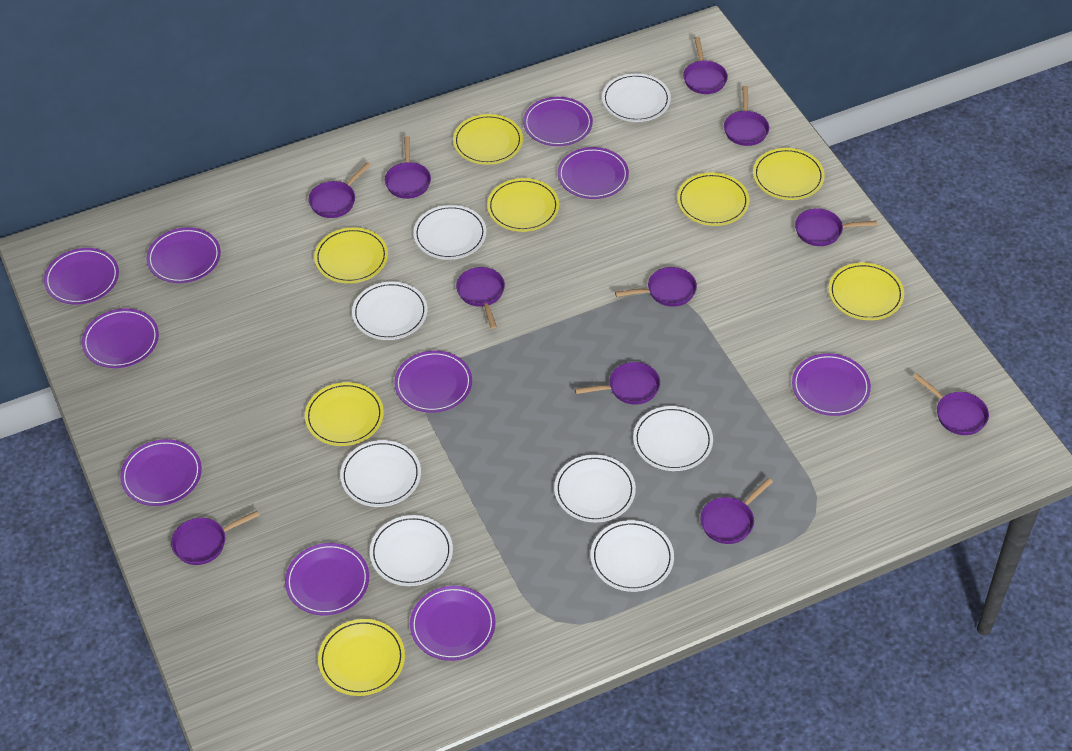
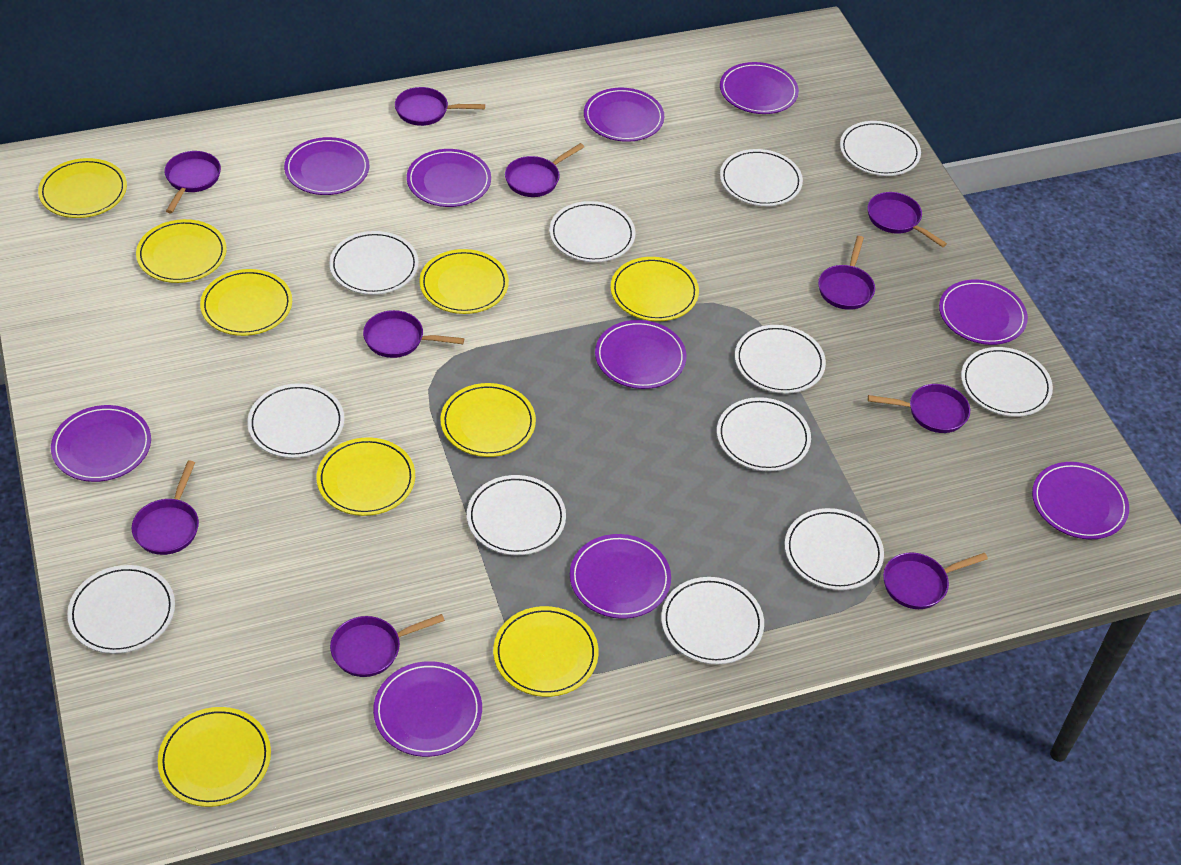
purple pan: [171,511,260,565] [309,162,371,218] [385,136,431,199] [456,267,505,329] [575,362,660,405] [615,267,697,307] [683,37,728,94] [700,478,773,544] [724,86,769,146] [795,208,877,246] [913,373,989,435] = 11 -> [131,461,199,555] [164,151,221,213] [330,614,445,677] [363,310,464,358] [395,87,485,126] [505,143,584,197] [818,236,875,310] [868,192,947,247] [868,384,970,433] [883,552,988,609] = 10
white plate: [340,440,421,507] [352,281,427,340] [370,515,453,586] [413,205,486,260] [554,455,636,522] [590,520,674,592] [602,73,671,122] [633,406,713,471] = 8 -> [67,565,175,654] [247,383,344,458] [329,231,419,295] [467,475,566,556] [549,201,636,262] [661,577,764,665] [717,397,811,472] [720,149,803,206] [735,325,826,394] [785,508,884,590] [840,121,921,176] [961,347,1053,417] = 12
yellow plate: [305,382,384,446] [314,227,388,283] [318,619,405,696] [453,114,523,165] [487,178,559,232] [677,172,749,226] [753,148,825,200] [828,263,904,320] = 8 -> [38,158,127,218] [136,219,227,283] [158,707,271,807] [200,269,292,336] [317,437,415,516] [419,249,509,314] [440,383,536,457] [493,606,599,697] [610,257,699,321] = 9

